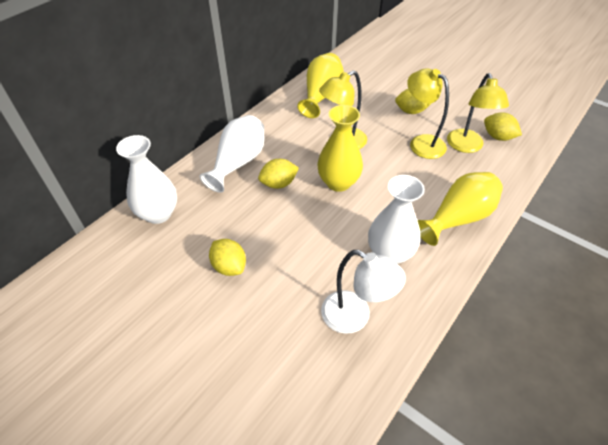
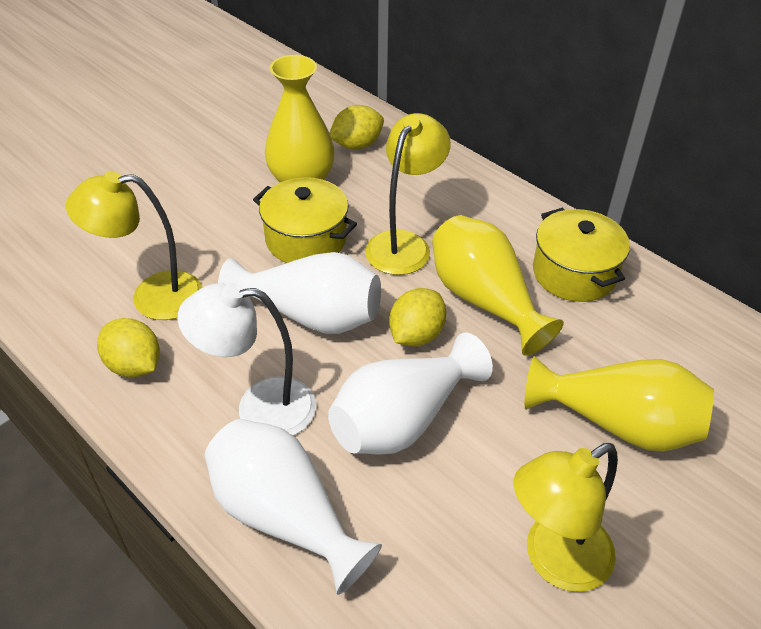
yellow lemon: [209,239,246,276] [258,159,299,189] [395,89,432,114] [484,112,522,141] = 4 -> [97,318,160,378] [330,105,384,149] [389,288,447,346] = 3
yellow pot: none = 0 -> [253,177,357,263] [533,208,630,302] = 2

